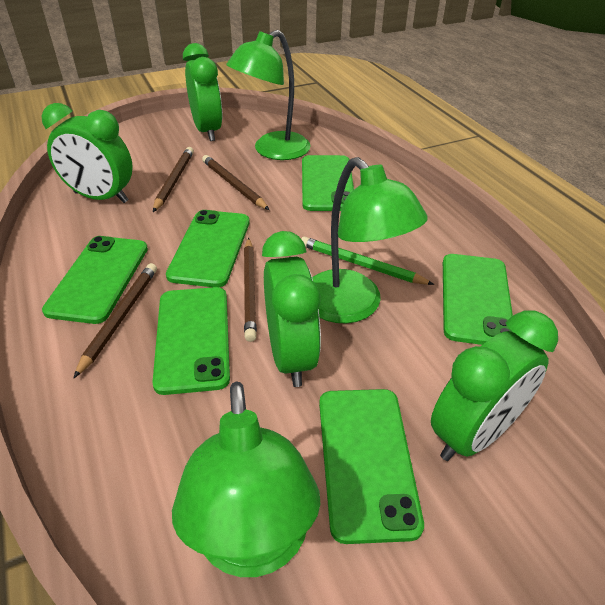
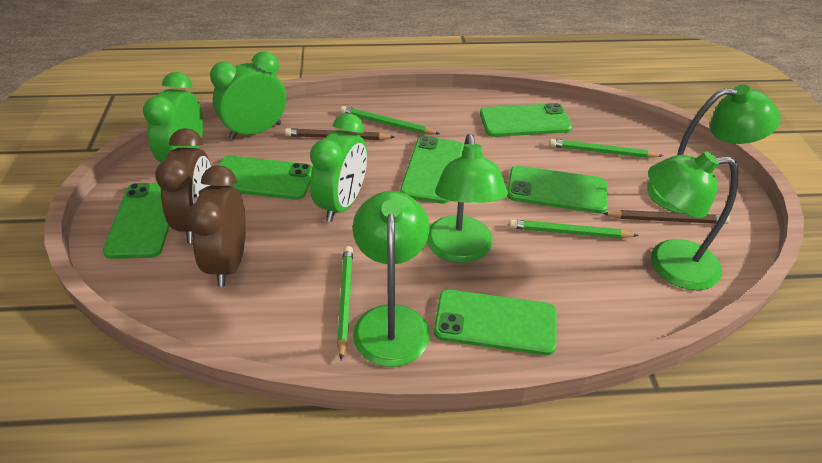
brown clock: none = 0 -> [155,128,211,243] [187,165,246,287] = 2
brown pencil: [74,263,157,378] [153,147,194,212] [202,155,269,210] [244,238,257,342] = 4 -> [285,128,394,140] [602,210,730,224] = 2
green clock: [41,103,133,203] [183,43,222,141] [262,231,321,387] [431,311,558,461] = 4 -> [143,72,203,162] [210,51,286,139] [310,113,367,222] = 3
green lamp: [172,381,320,577] [226,30,310,160] [312,157,428,324] = 3 -> [353,191,430,367] [427,134,508,263] [647,85,781,213] [648,152,738,290] = 4
green pencil: [301,236,435,285] = 1 -> [337,246,353,361] [340,106,440,135] [509,219,639,238] [549,139,663,158] = 4

